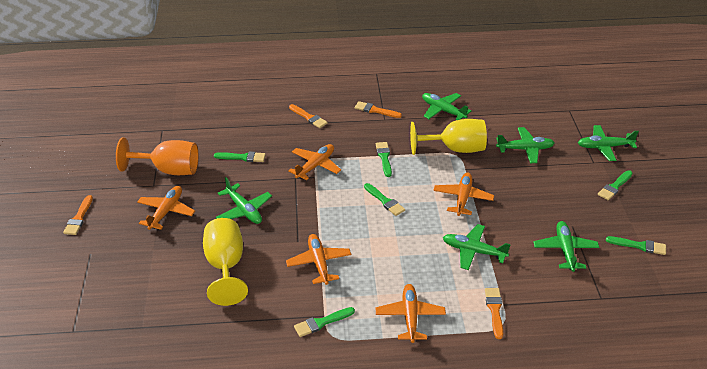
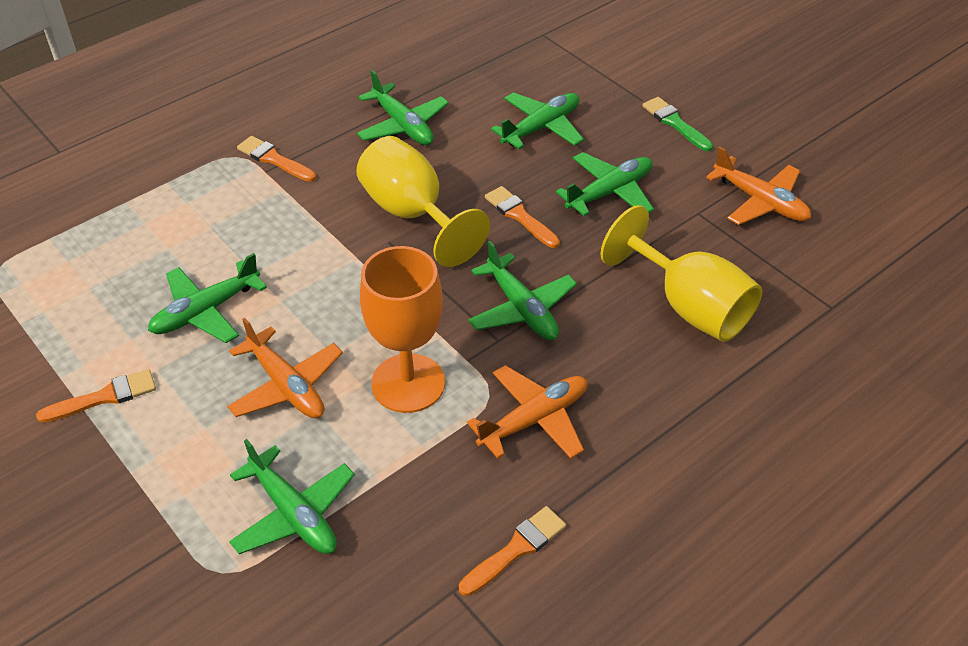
green brush: [214,151,266,162] [294,307,355,337] [364,183,405,216] [376,142,392,177] [598,170,632,200] [606,236,666,255] = 6 -> [642,97,713,151] = 1
orange plane: [137,186,195,230] [286,234,351,285] [288,144,341,180] [376,284,446,343] [433,173,494,216] = 5 -> [227,318,343,418] [467,365,588,459] [706,146,811,225] = 3

